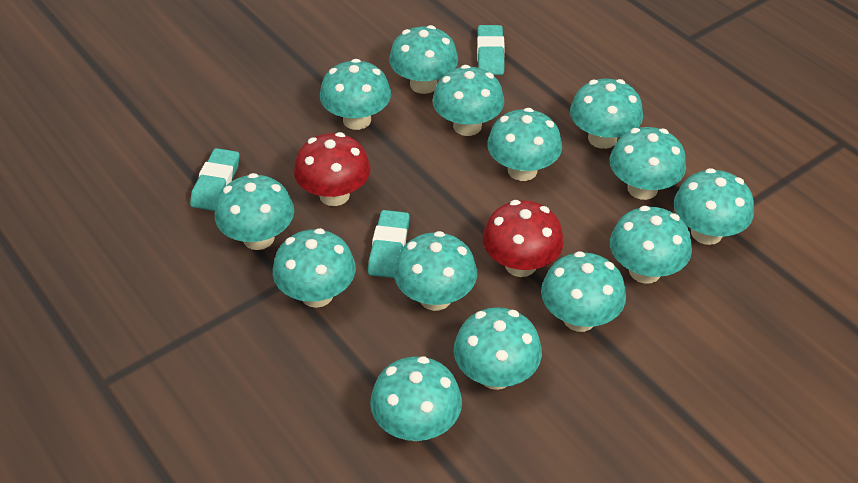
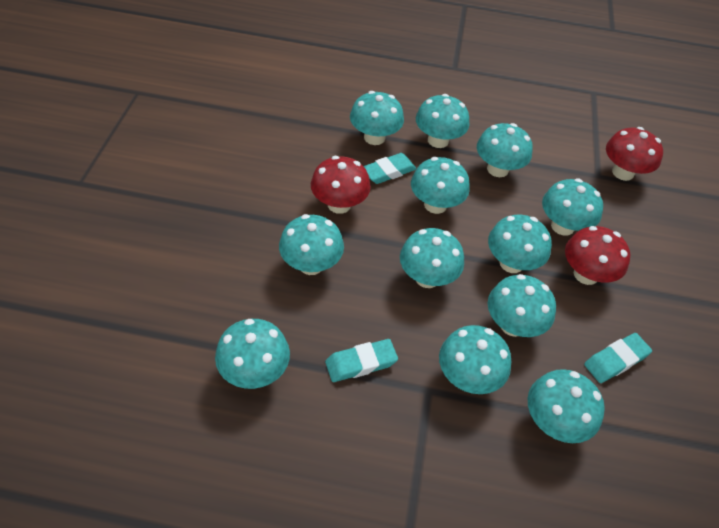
red mushroom: [294,132,371,206] [483,200,564,277] = 2 -> [311,156,371,214] [565,226,630,285] [606,127,663,181] = 3
turquoise mushroom: [215,173,294,250] [273,228,356,308] [320,59,391,130] [370,356,462,441] [389,25,458,94] [394,231,477,311] [432,65,505,136] [454,307,542,390] [487,108,562,181] [541,251,626,332] [570,79,643,149] [610,127,686,200] [610,206,692,284] [674,168,754,245] = 14 -> [215,319,290,389] [279,214,344,275] [350,91,404,145] [400,228,464,288] [411,157,470,214] [416,94,469,148] [439,325,511,394] [477,123,533,177] [488,215,552,273] [488,274,556,337] [528,369,605,443] [542,178,603,236] = 12

